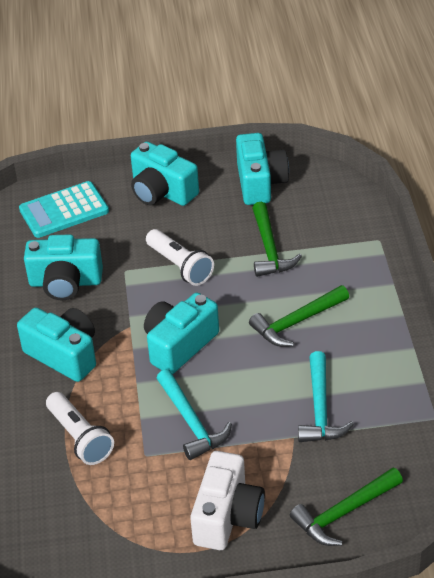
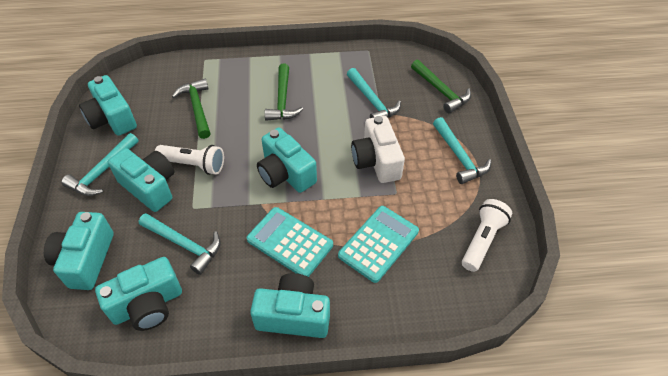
turquoise calculator: [19,181,109,238] = 1 -> [247,207,333,277] [338,206,419,283] = 2
turquoise camera: [17,307,96,382] [24,234,103,300] [131,142,199,206] [144,293,219,374] [236,133,289,205] = 5 -> [44,212,114,290] [79,75,137,136] [95,257,182,331] [108,148,174,212] [250,273,330,338] [257,128,317,193] = 6
turquoise hammer: [156,369,232,460] [298,351,354,442] = 2 -> [62,133,139,196] [139,213,221,275] [347,68,401,118] [433,117,491,184] = 4

